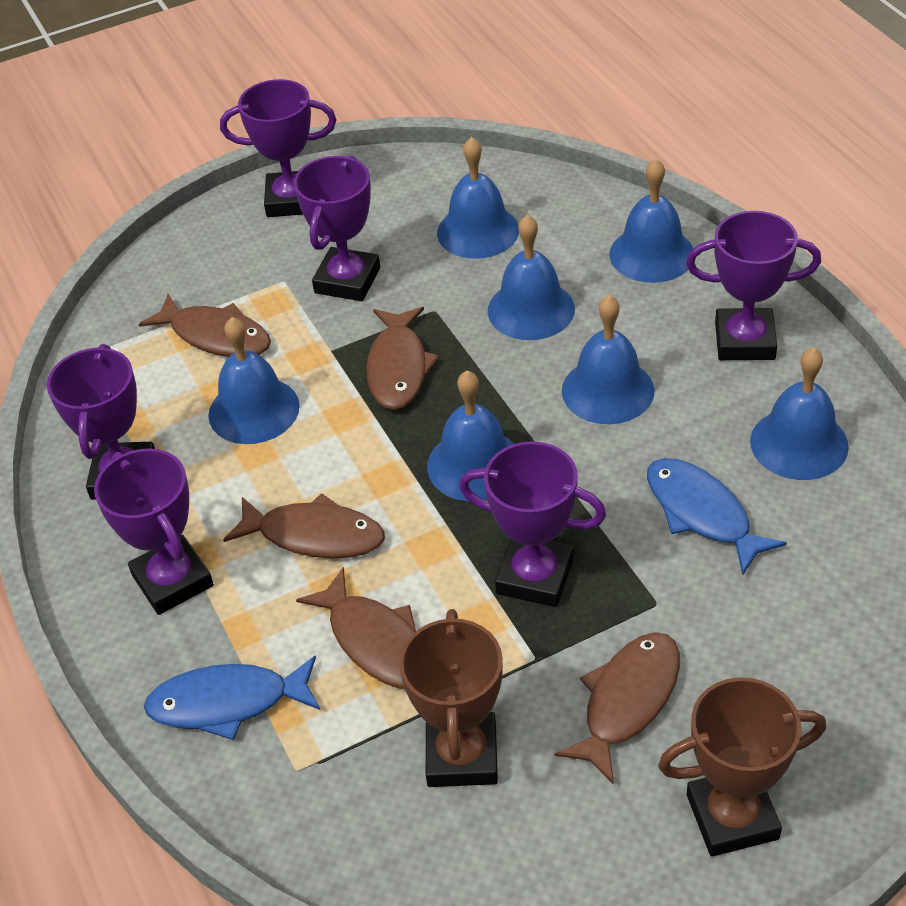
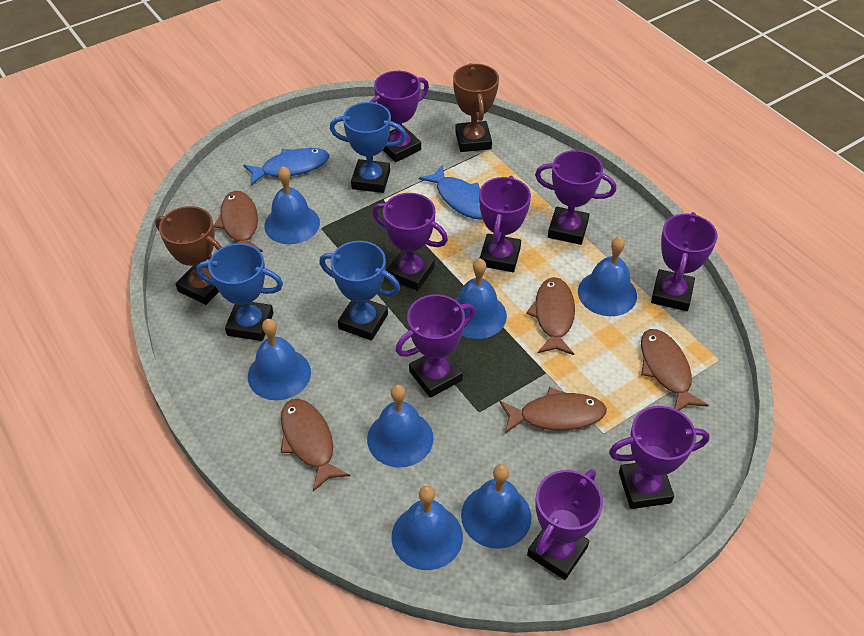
blue trophy: none = 0 -> [196,243,283,341] [319,241,400,341] [330,102,407,193] = 3
purple trophy: [47,344,155,500] [94,448,214,615] [220,79,336,217] [294,155,380,301] [459,441,606,607] [686,211,821,360] = 6 -> [370,71,429,162] [372,193,448,291] [396,294,475,398] [479,176,531,272] [527,469,603,580] [535,150,616,245] [609,406,710,509] [651,212,717,311] = 8

